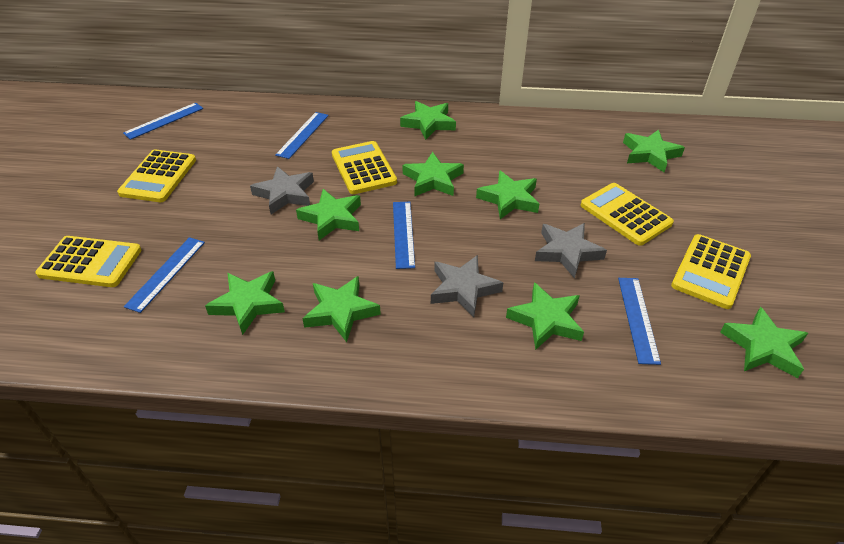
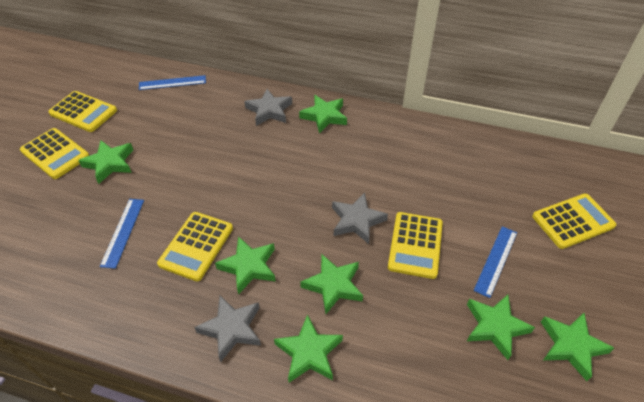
blue ruler: [123,103,203,140] [124,237,205,313] [275,112,329,159] [393,202,415,269] [618,278,661,365] = 5 -> [100,199,144,269] [139,75,206,90] [474,226,517,298] = 3
green star: [205,271,285,335] [296,189,361,240] [302,276,381,342] [400,101,456,140] [402,152,464,196] [476,170,539,219] [506,282,584,350] [623,129,685,172] [720,307,808,378] = 9 -> [78,141,133,184] [215,236,276,295] [274,314,343,383] [299,95,347,133] [300,255,363,314] [467,295,535,360] [541,313,614,381] = 7

